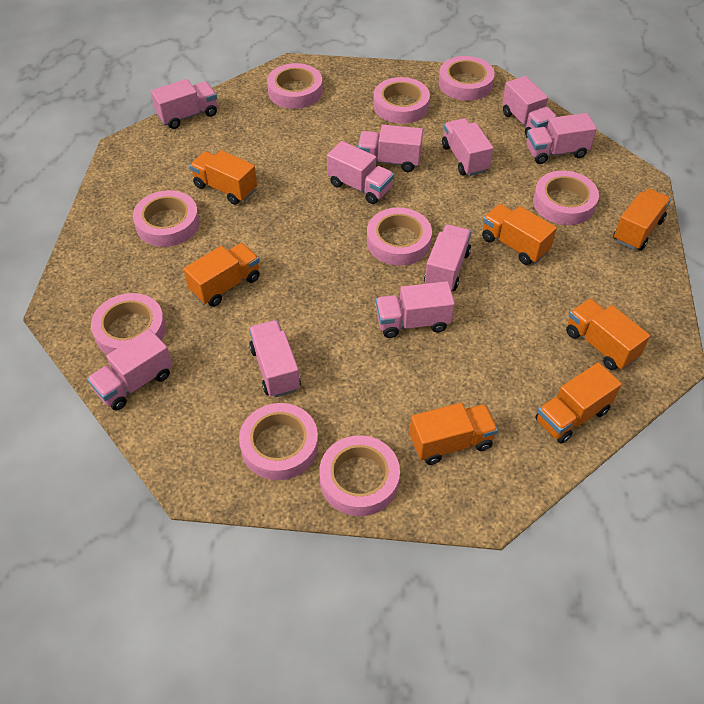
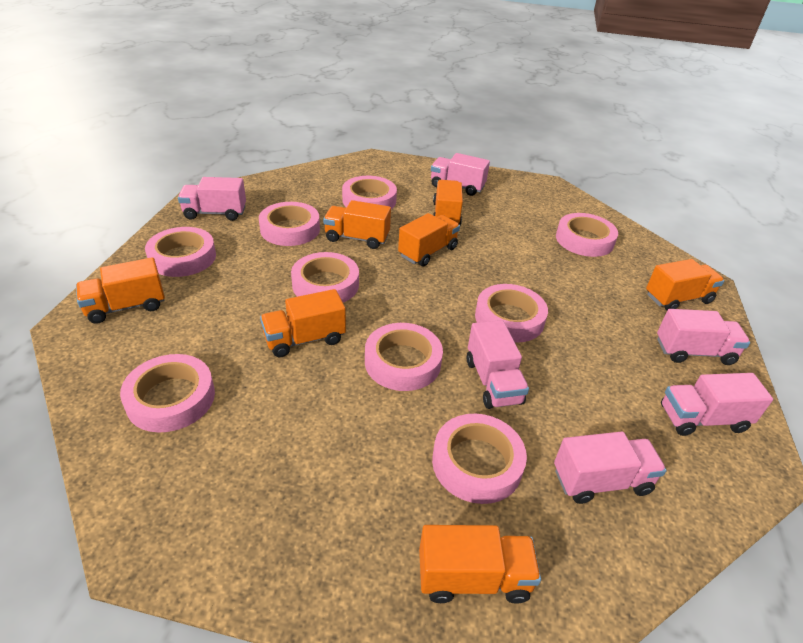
pink truck: [87,329,172,411] [151,79,217,129] [249,320,301,397] [327,141,394,204] [358,125,423,172] [376,281,455,338] [424,224,471,291] [442,118,493,176] [502,76,557,137] [526,113,597,164] = 10 -> [178,177,246,221] [431,153,490,196] [467,320,529,409] [554,431,667,504] [657,309,750,365] [661,373,773,436] = 6

